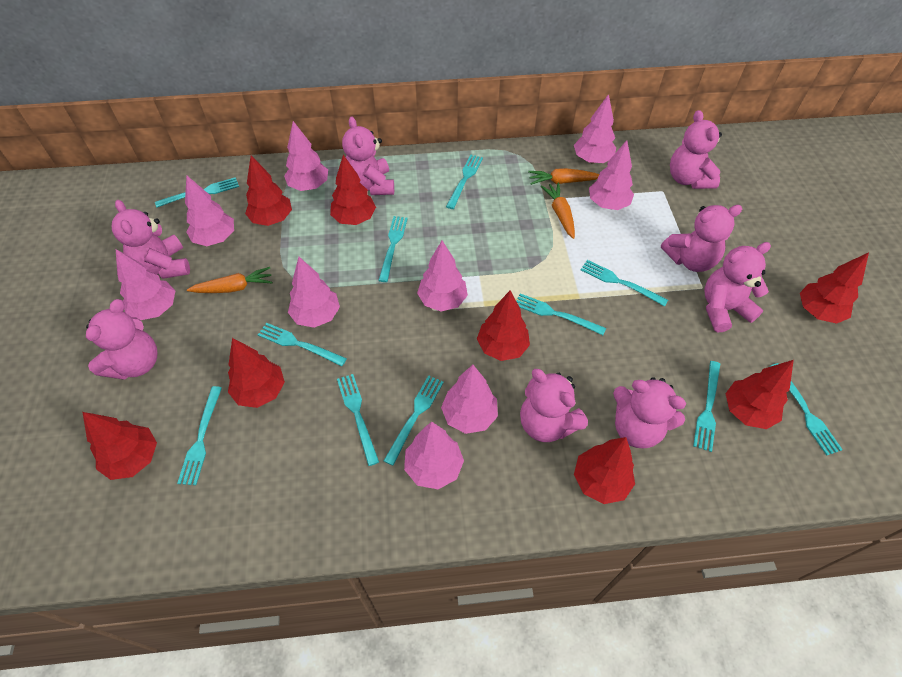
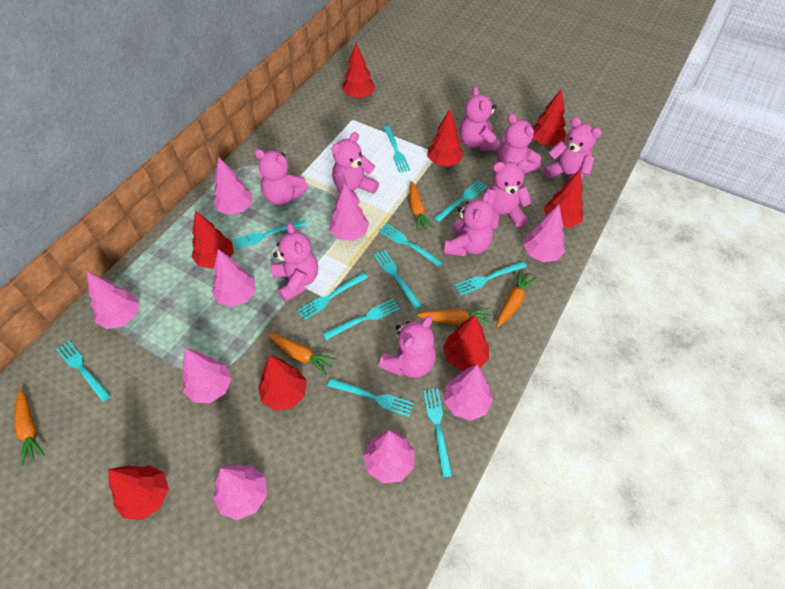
orange carrot: [187,267,273,293] [528,168,599,185] [541,183,575,239] = 3 -> [14,390,45,466] [267,333,336,375] [409,181,433,231] [417,308,492,325] [497,270,536,327] = 5
pink teddy bear: [86,299,158,380] [112,200,190,279] [342,117,394,195] [520,369,588,442] [613,377,686,448] [661,205,742,272] [670,110,722,189] [704,242,771,332] = 8 -> [254,149,309,205] [271,223,318,302] [332,132,379,205] [379,316,436,378] [444,191,494,257] [460,87,500,151] [486,160,532,229] [498,114,541,174] [543,117,602,181] = 9

